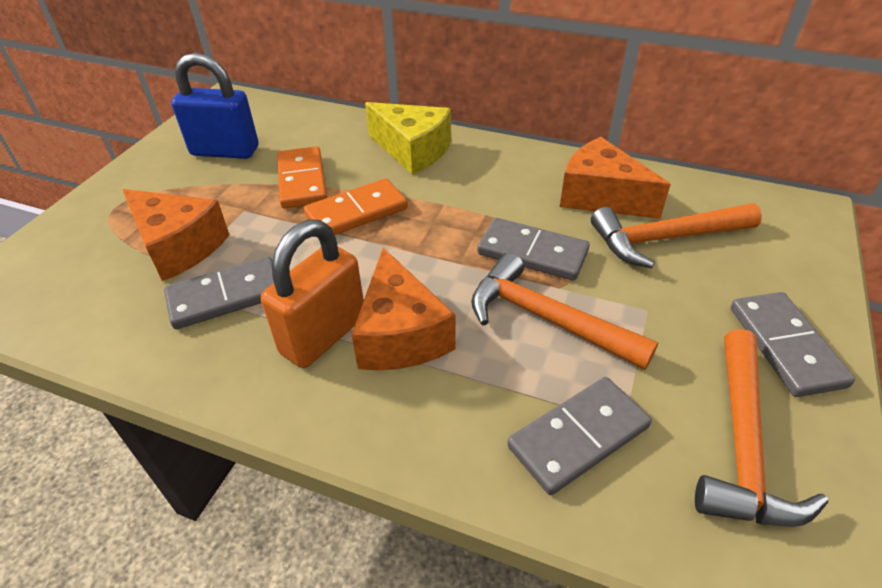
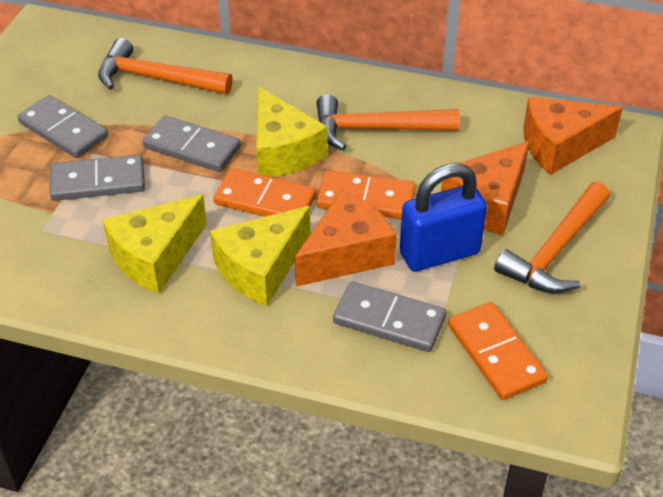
orange domino: [277,146,327,208] [304,178,408,235] = 2 -> [213,168,316,217] [316,170,416,219] [448,302,548,400] = 3
orange padlock: [261,220,364,368] = 1 -> none = 0
yellow cheese: [365,102,451,174] = 1 -> [102,194,207,294] [210,206,310,306] [256,87,328,177] = 3

